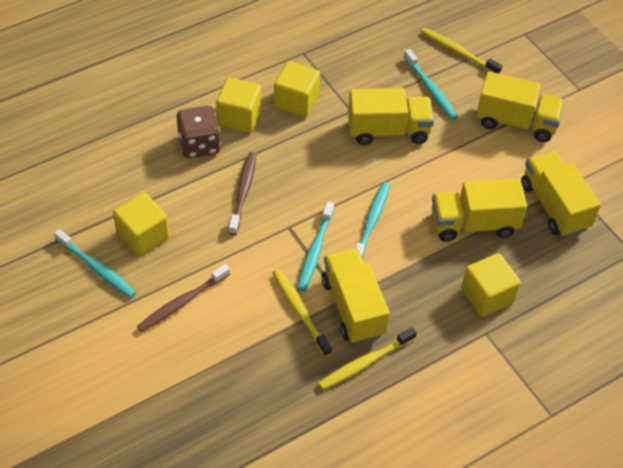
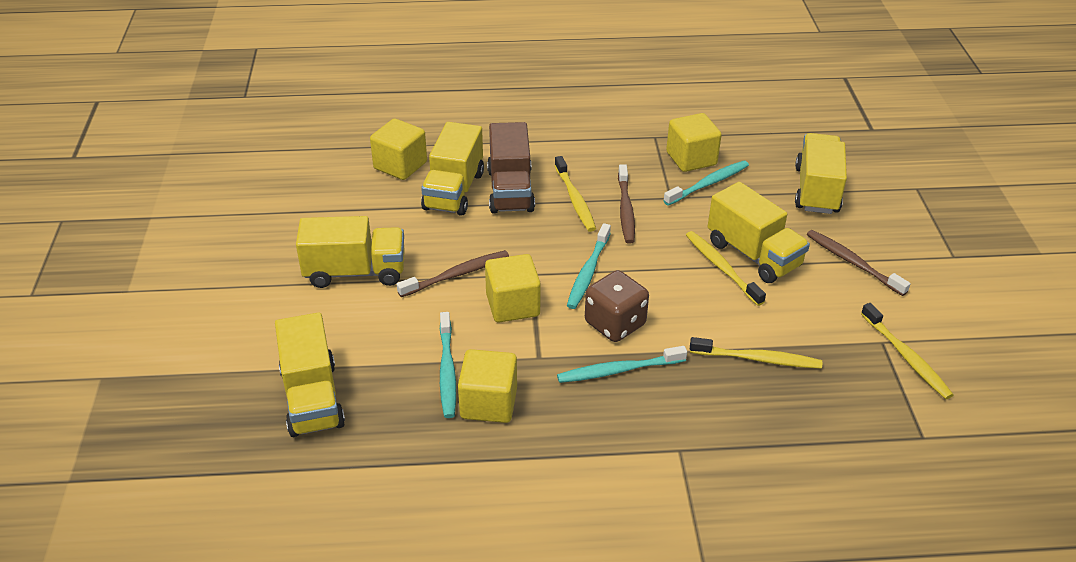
brown toothbrush: [137,264,230,332] [229,152,256,235] = 2 -> [397,250,509,297] [618,164,635,244] [807,230,911,296] = 3
brown truck: none = 0 -> [487,122,535,213] = 1
yellow toothbrush: [273,269,332,357] [318,327,417,390] [421,28,502,74] = 3 -> [555,156,596,232] [686,231,766,306] [690,337,822,369] [861,303,954,399] = 4

